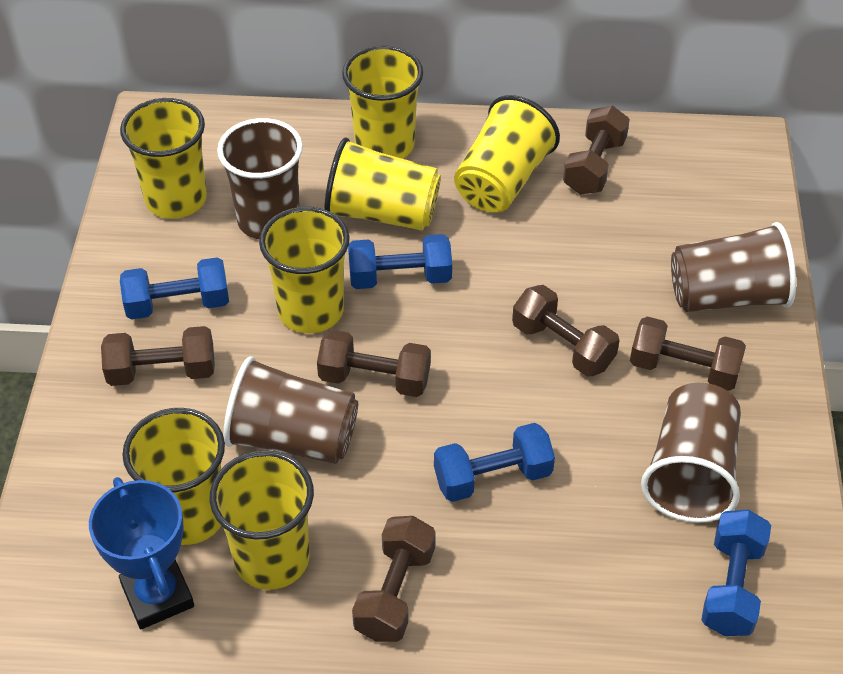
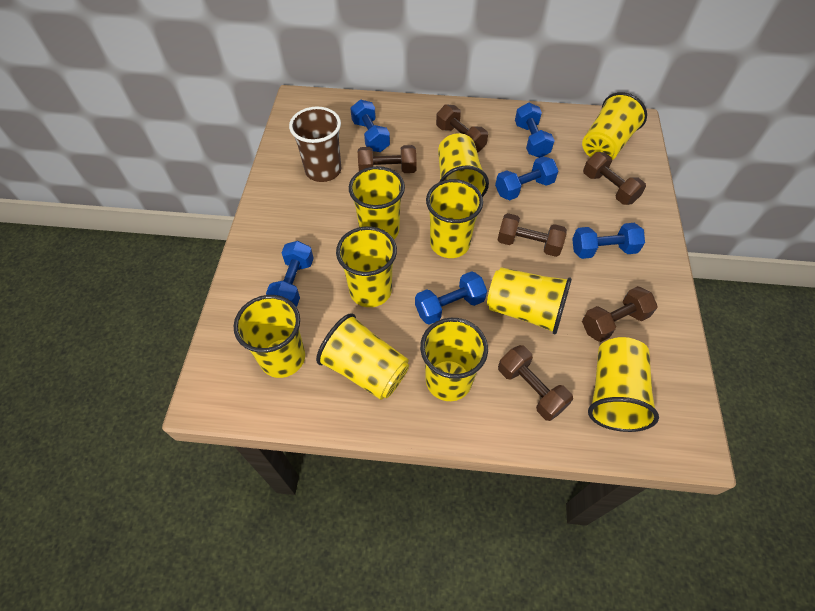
blue dumbbell: [120,257,229,319] [348,234,452,289] [434,423,555,502] [701,509,771,636] = 4 -> [266,241,314,307] [350,100,390,152] [415,271,487,325] [495,156,558,200] [515,103,555,158] [572,223,645,259] = 6
blue trophy: [89,477,194,629] = 1 -> none = 0
brown cup: [217,118,303,239] [223,356,358,464] [641,383,741,523] [671,222,796,312] = 4 -> [289,107,341,182] = 1
yellow cup: [120,98,207,219] [122,408,225,545] [210,450,314,590] [259,207,350,333] [325,137,441,231] [342,45,423,159] [454,95,560,213] = 7 -> [234,295,305,378] [316,313,409,400] [336,226,397,307] [349,166,405,239] [420,318,488,401] [426,179,483,258] [438,133,489,197] [487,267,572,335] [582,92,647,160] [588,337,659,432] = 10

